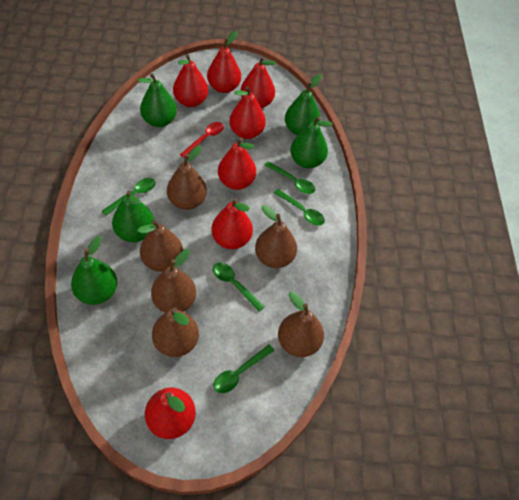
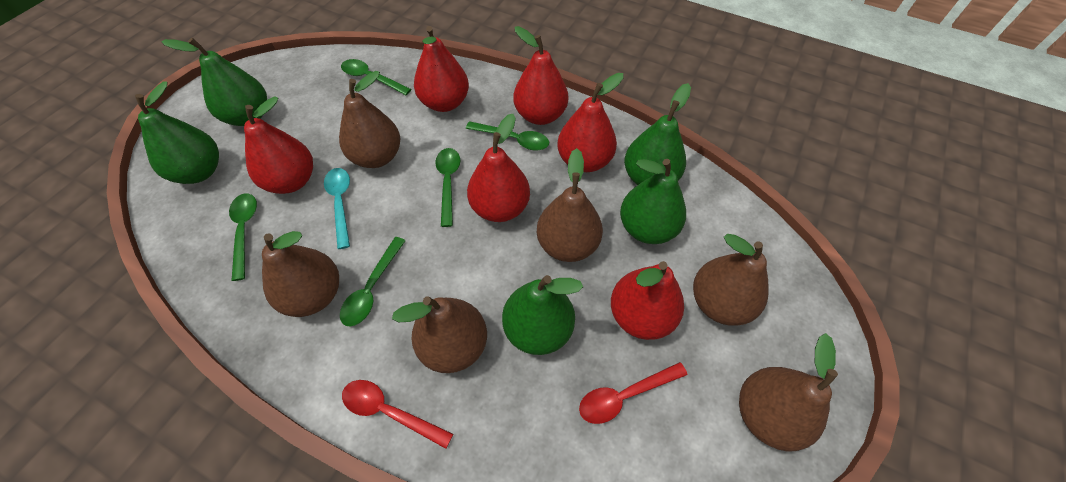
red pear: [145,388,196,439] [173,54,208,107] [207,31,241,93] [211,198,253,249] [218,138,256,190] [229,86,266,139] [241,56,276,109] = 7 -> [244,96,313,194] [414,26,469,112] [467,114,530,222] [514,26,568,125] [557,73,623,172] [611,261,684,340] = 6
red spoon: [180,122,224,158] = 1 -> [342,380,453,449] [579,362,687,424] = 2
turquoise spoon: none = 0 -> [324,168,350,249] = 1

